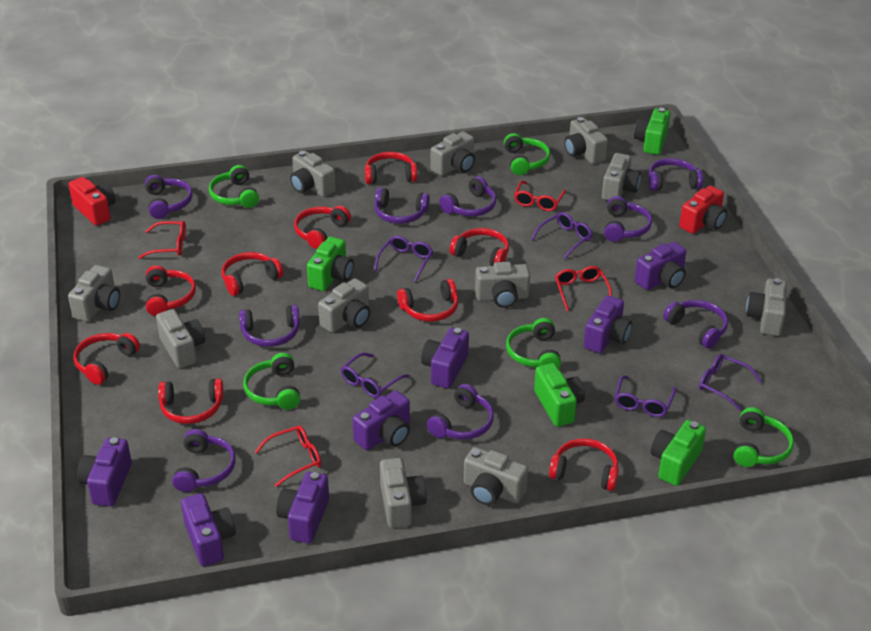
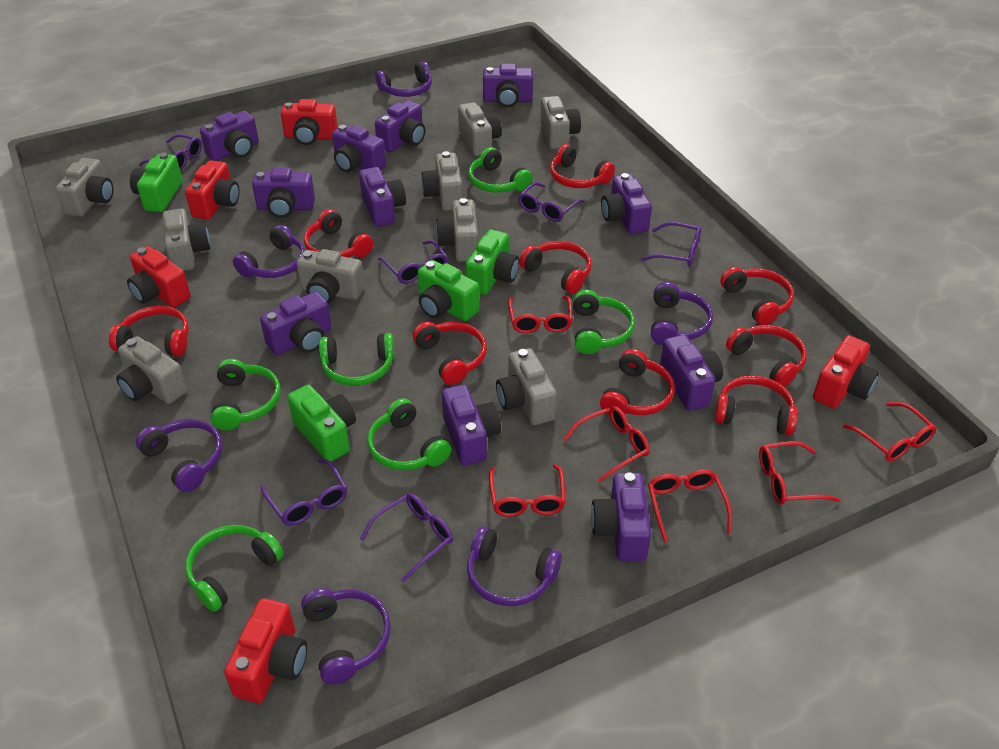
green headphones: [209,165,259,208] [243,353,301,409] [504,133,550,175] [506,318,561,369] [733,407,794,467] = 5 -> [185,525,284,612] [211,359,281,430] [319,333,394,386] [367,398,451,470] [468,147,533,193] [573,290,635,354] = 6
grey camera: [68,265,120,322] [156,309,205,368] [290,151,336,197] [318,278,370,333] [380,458,427,528] [431,131,475,176] [464,447,528,505] [475,261,530,308] [564,117,608,164] [602,153,641,201] [746,278,787,336] = 11 -> [56,158,113,217] [116,336,187,404] [163,209,210,271] [297,249,365,304] [421,151,463,211] [436,198,478,262] [458,102,502,156] [496,348,557,425] [540,96,581,149] = 9
purple camera: [77,437,132,507] [181,493,236,566] [276,472,329,543] [353,390,410,450] [421,328,469,388] [583,295,632,353] [635,241,686,290] = 7 -> [200,111,259,161] [252,168,315,218] [260,292,332,355] [332,125,386,172] [359,167,406,227] [375,100,425,152] [442,385,501,466] [483,64,533,107] [591,472,651,561] [601,173,652,234] [660,335,723,411] = 11
purple glasses: [341,353,409,398] [374,236,433,282] [531,212,592,259] [615,376,676,417] [699,354,762,411] = 5 -> [139,134,202,171] [261,459,347,526] [360,493,453,583] [378,240,448,284] [518,182,585,222] [641,222,701,267] = 6
purple headphones: [145,175,192,219] [172,429,236,492] [239,305,300,347] [374,188,430,224] [427,384,494,440] [439,176,497,217] [604,196,652,242] [649,158,703,191] [663,300,728,349] = 9 -> [136,419,222,492] [233,225,305,278] [301,588,391,685] [376,62,432,97] [467,526,562,606] [651,282,713,345] = 6
red camera: [68,177,115,226] [679,186,727,234] = 2 -> [127,246,191,308] [185,160,240,220] [224,598,307,703] [281,99,338,145] [813,335,879,409] = 5
red glasses: [138,221,186,259] [255,425,321,487] [514,181,566,211] [555,266,612,311] = 4 -> [489,464,565,517] [508,296,573,333] [563,406,650,483] [648,470,732,542] [759,441,840,505] [843,402,936,461] = 6

